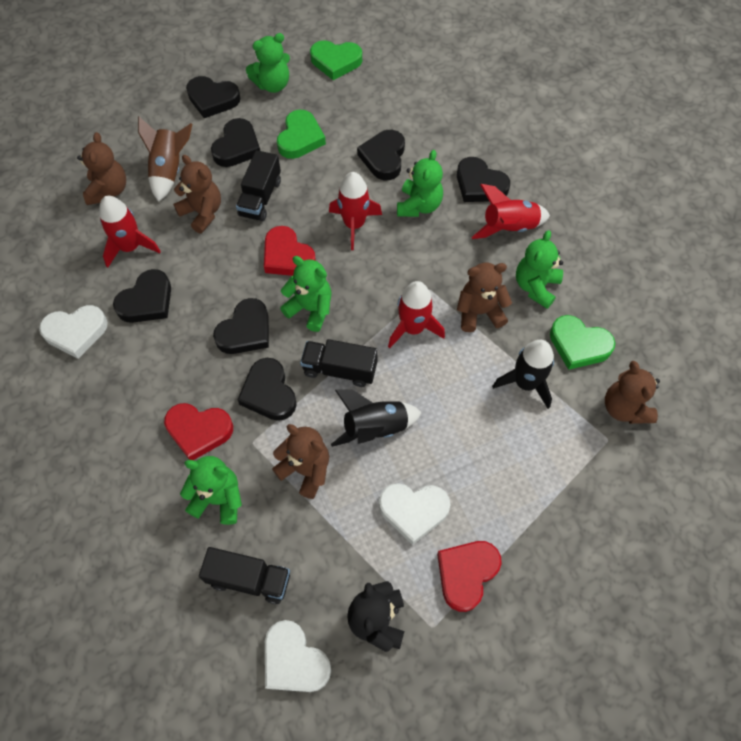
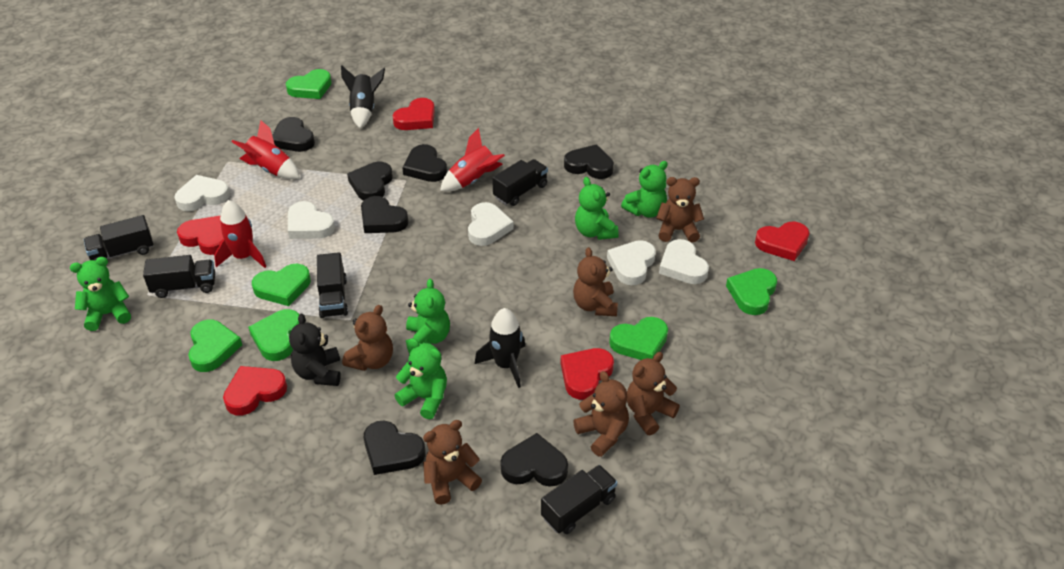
black truck: [199,547,290,604] [236,150,281,221] [300,339,378,387] = 3 -> [84,215,153,260] [143,255,215,298] [317,252,348,318] [492,159,548,206] [541,465,617,534] = 5
brown rocket: [138,117,193,202] = 1 -> none = 0
brown teddy bear: [77,132,126,205] [173,155,221,233] [272,424,329,499] [457,263,512,332] [605,361,660,424] = 5 -> [342,305,393,371] [423,420,482,505] [573,247,618,316] [573,371,629,457] [627,352,680,435] [656,177,704,243] = 6
green heart: [277,110,326,159] [310,40,362,80] [550,315,615,370] = 3 -> [188,319,242,372] [248,309,299,361] [252,264,311,306] [286,69,332,99] [609,317,668,360] [726,268,777,315] = 6
red heart: [164,403,233,460] [264,226,316,276] [437,541,502,612] = 3 -> [177,216,223,255] [223,366,287,415] [393,98,435,130] [560,348,614,400] [755,222,810,261] = 5
red rocket: [99,196,161,268] [329,172,382,250] [388,281,445,348] [471,184,550,239] = 4 -> [214,200,266,268] [231,120,300,179] [440,128,505,192] = 3
white heart: [39,305,108,359] [265,620,331,692] [379,483,450,545] = 3 -> [174,175,230,211] [288,201,335,239] [468,202,514,246] [607,240,656,285] [659,239,709,284] = 5

